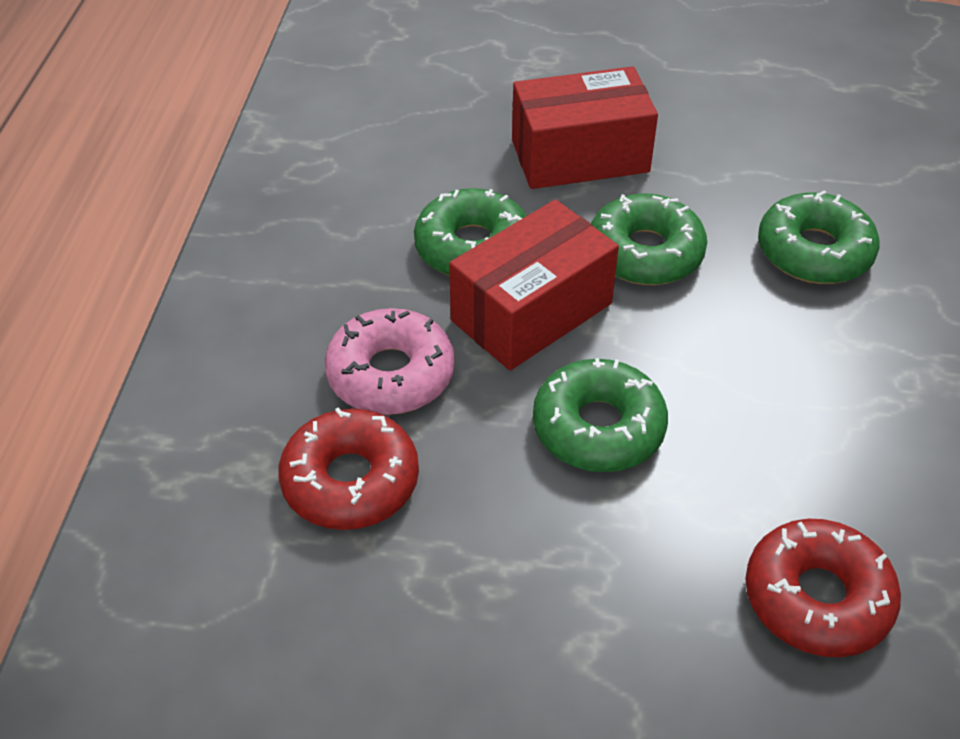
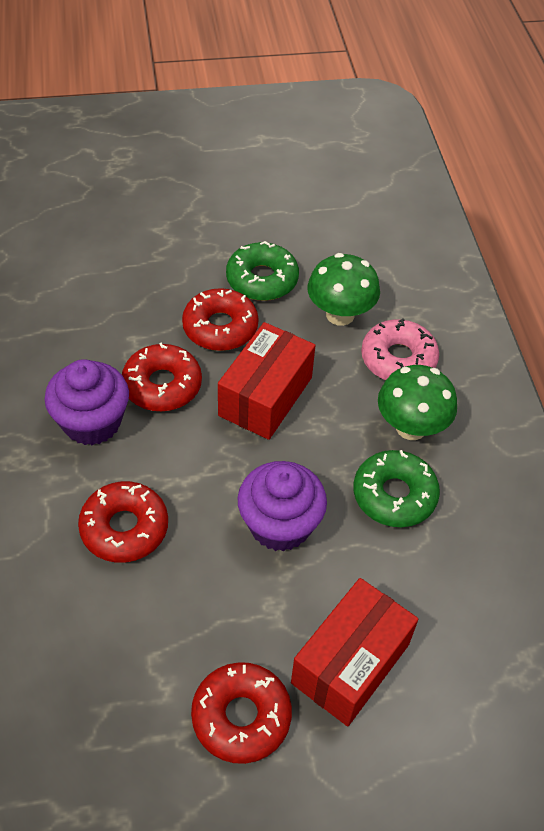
green donut: [414,188,526,276] [533,358,668,472] [591,193,707,285] [758,190,879,284] = 4 -> [226,241,299,301] [354,450,440,527] = 2
green mushroom: none = 0 -> [307,253,380,326] [378,365,457,440] = 2
purple cupcake: none = 0 -> [45,359,129,445] [237,461,327,551] = 2
red donut: [278,407,419,530] [746,519,901,657] = 2 -> [78,481,168,563] [122,342,202,411] [182,288,259,351] [191,662,292,764] = 4

